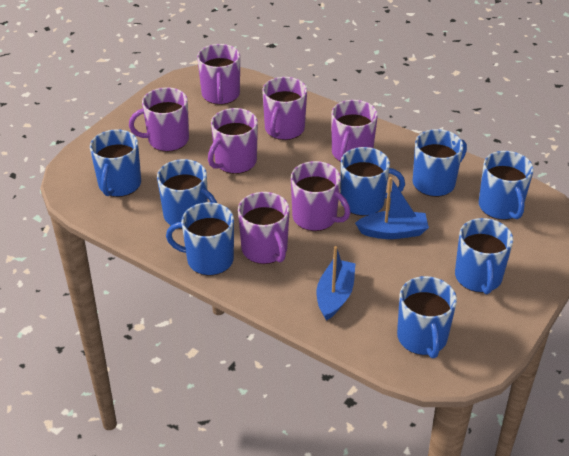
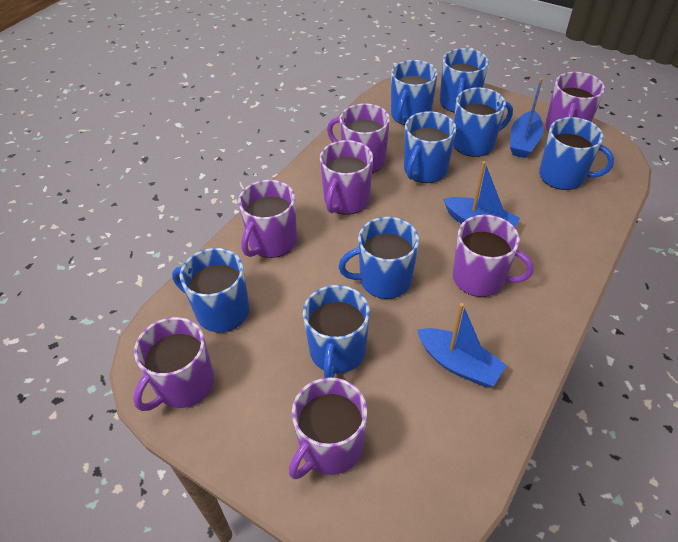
blue boat: [317,246,356,321] [355,177,429,239] = 2 -> [417,303,507,387] [443,161,520,227] [510,78,544,158] = 3

